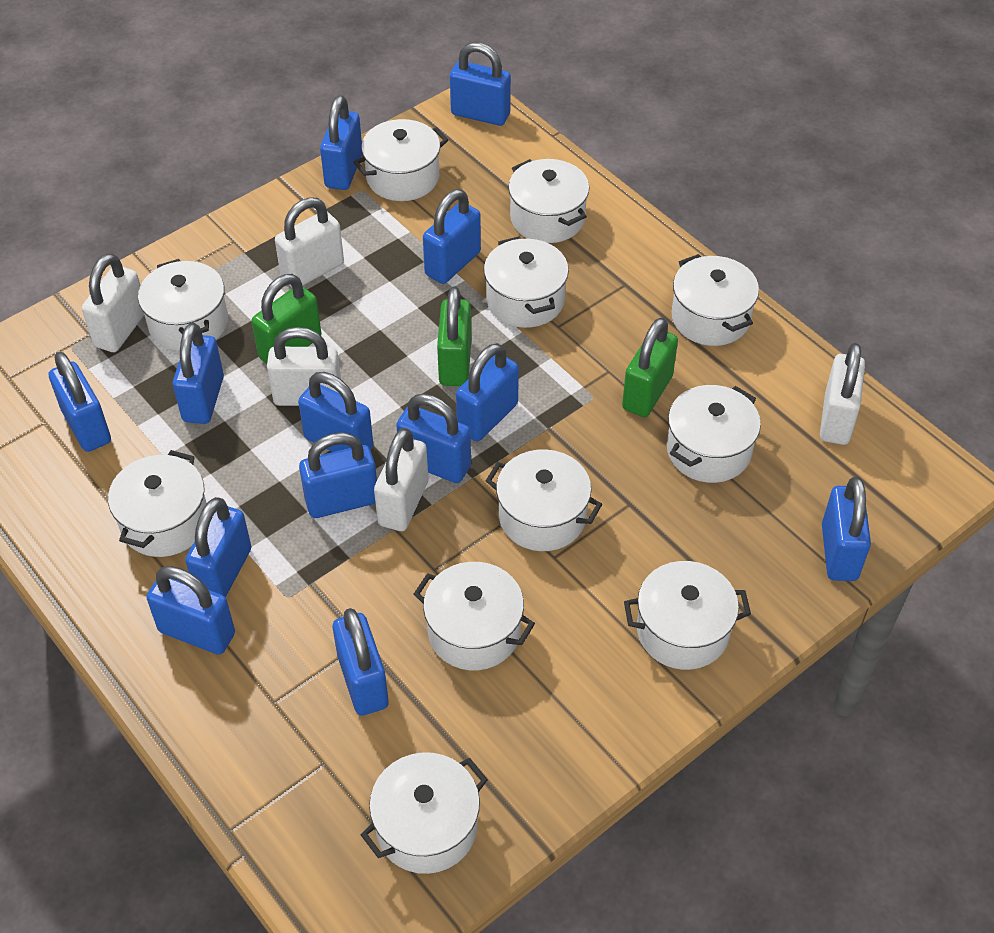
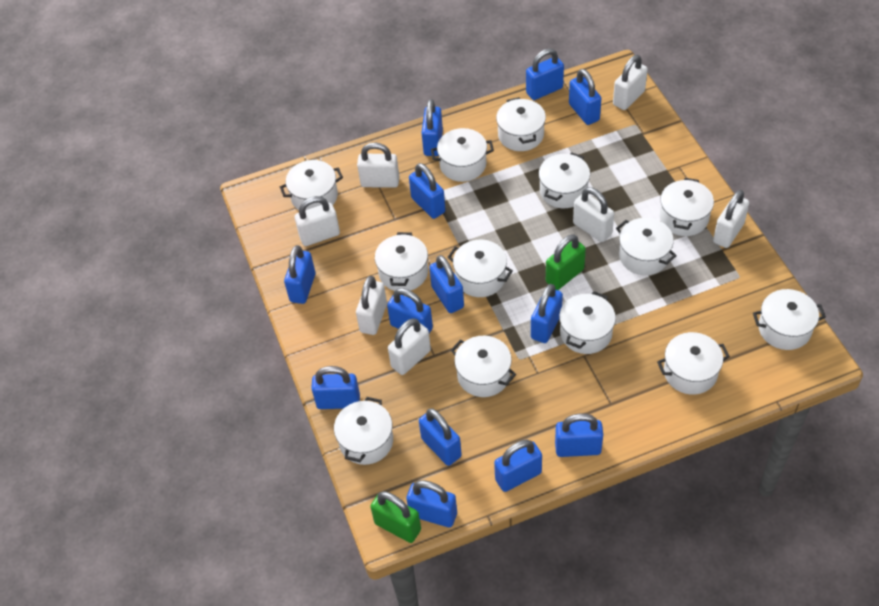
green padlock: [251,274,321,364] [437,286,471,386] [622,317,678,417] = 3 -> [370,491,421,543] [546,234,586,290] = 2
white padlock: [82,253,144,352] [267,327,341,406] [275,197,344,287] [374,428,428,531] [820,343,865,445] = 5 -> [295,196,340,246] [356,276,387,335] [357,142,399,188] [388,318,431,375] [573,187,614,242] [613,55,648,110] [713,190,749,248] = 7
white pot: [108,450,207,557] [138,259,228,351] [353,119,448,201] [361,752,488,874] [414,562,535,670] [484,236,569,328] [486,449,602,551] [508,159,589,243] [624,561,751,670] [667,385,761,483] [672,254,759,346] = 11 -> [280,160,343,210] [334,397,393,465] [375,232,428,291] [431,128,494,182] [448,240,513,297] [451,336,516,397] [496,97,546,151] [539,152,590,208] [559,291,616,354] [616,218,677,275] [657,332,730,395] [660,178,714,236] [753,289,826,350] = 13

